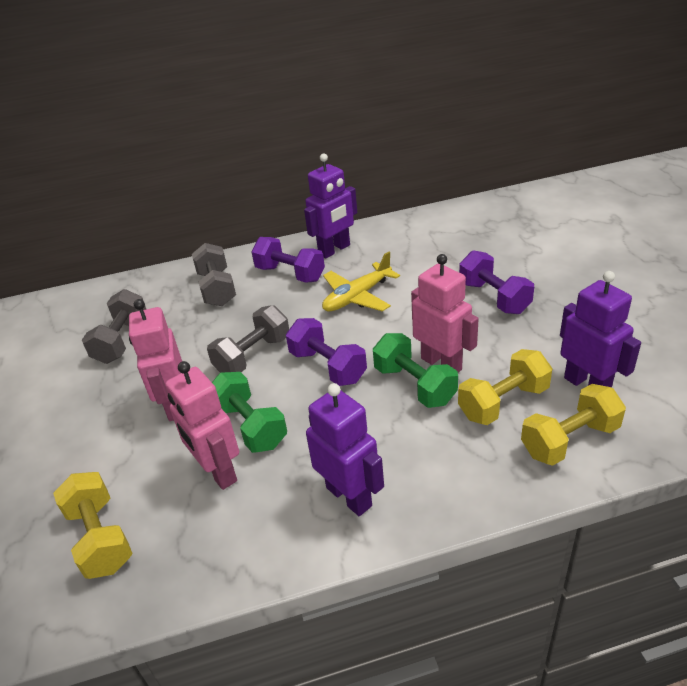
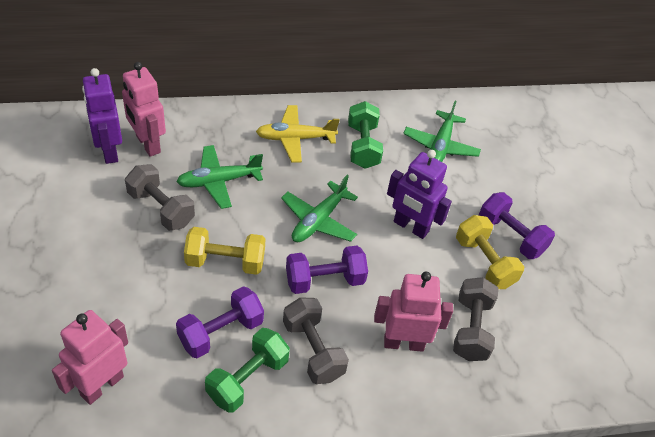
green plane: none = 0 -> [176,145,263,209] [281,175,358,242] [403,101,481,162] = 3
purple robot: [304,153,357,258] [306,383,384,516] [560,271,641,388] = 3 -> [82,68,122,164] [387,150,452,239] = 2
yellow dumbbell: [53,472,133,579] [458,349,553,425] [521,384,626,466] = 3 -> [184,227,265,275] [456,215,524,289] = 2

